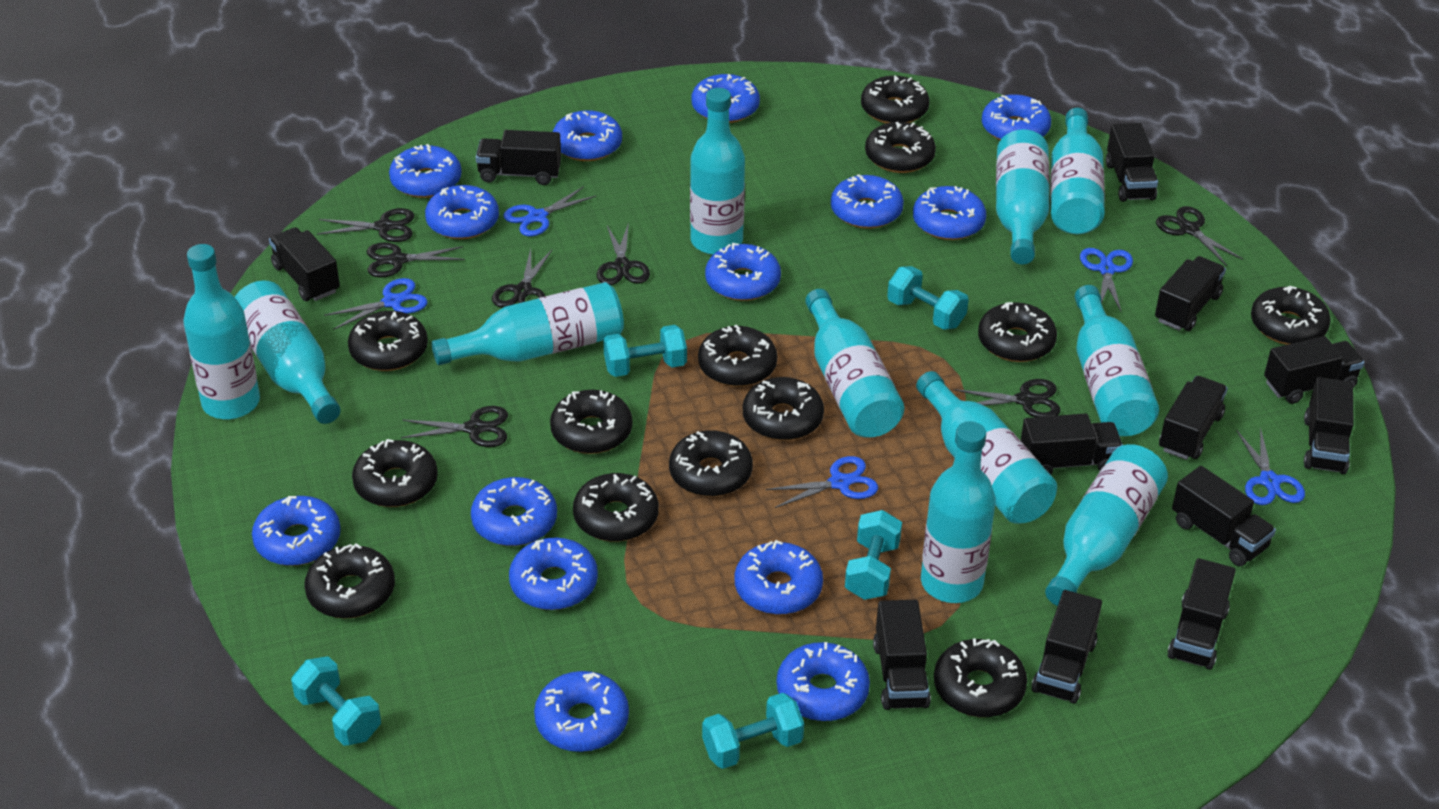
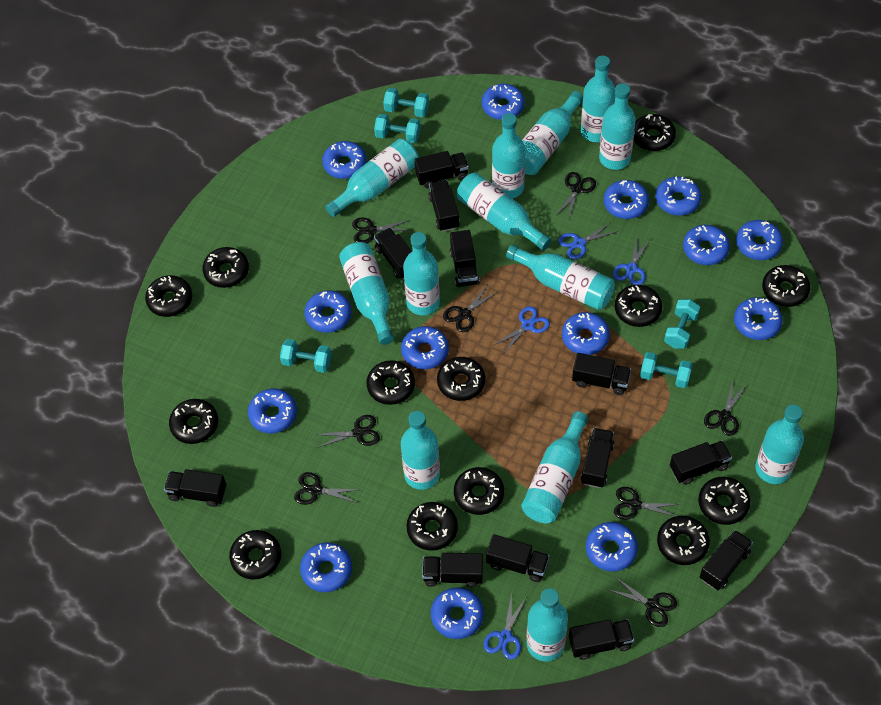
black scissors: [317,208,414,242] [367,243,465,278] [401,406,508,447] [492,249,552,308] [597,222,650,285] [954,379,1060,417] [1156,206,1243,266] = 7 -> [294,472,361,505] [314,415,380,448] [352,218,412,243] [443,284,497,332] [557,172,596,220] [607,576,677,627] [614,487,680,520] [704,381,747,436] = 8
blue scissors: [324,278,428,330] [503,186,596,236] [766,456,878,508] [1080,248,1133,311] [1236,427,1305,505] = 5 -> [484,593,527,660] [494,306,550,354] [558,222,618,259] [613,238,650,285] = 4
turquoise bottle: [183,244,260,419] [235,280,341,424] [432,282,624,365] [690,88,745,255] [805,289,904,438] [916,371,1057,524] [921,421,996,603] [996,129,1050,265] [1045,444,1168,606] [1051,108,1105,234] [1075,285,1159,436] = 11 -> [325,139,419,217] [339,242,394,345] [401,411,440,490] [403,232,440,315] [457,172,552,251] [492,113,525,199] [506,244,615,310] [521,411,588,523] [522,91,583,175] [527,588,568,662] [581,55,615,142] [599,83,636,170] [756,405,804,484] = 13

